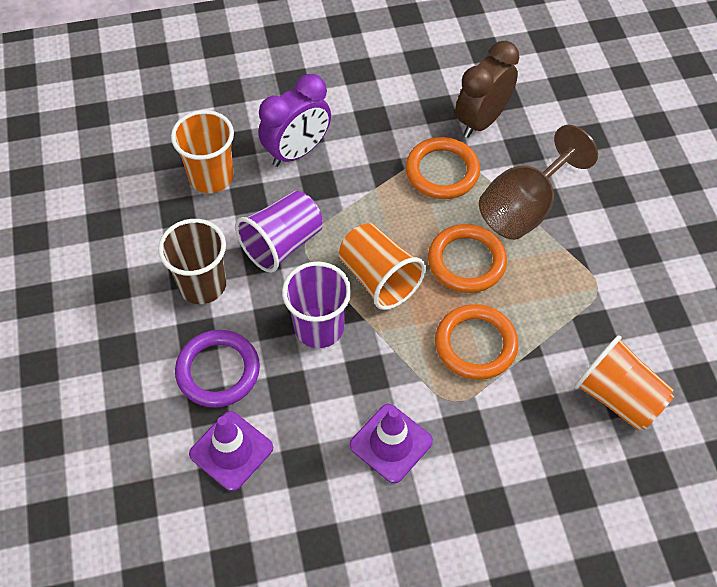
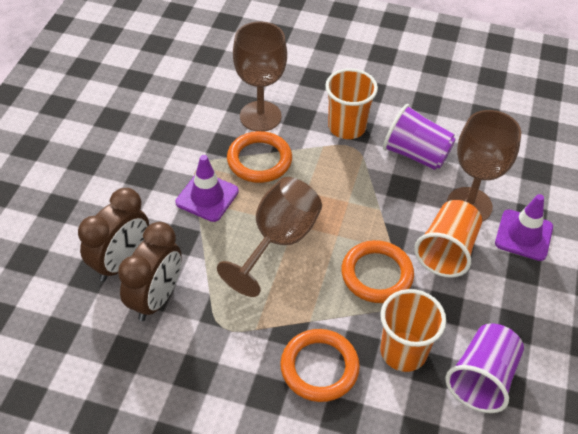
brown clock: [455,41,519,138] = 1 -> [78,188,149,282] [118,222,182,321] = 2
brown cup: [158,219,227,304] = 1 -> none = 0
brown goblet: [479,125,598,240] = 1 -> [217,177,322,297] [233,21,287,132] [447,110,521,222] = 3
purple clock: [258,74,331,167] = 1 -> none = 0
purple ring: [175,330,260,408] = 1 -> none = 0

